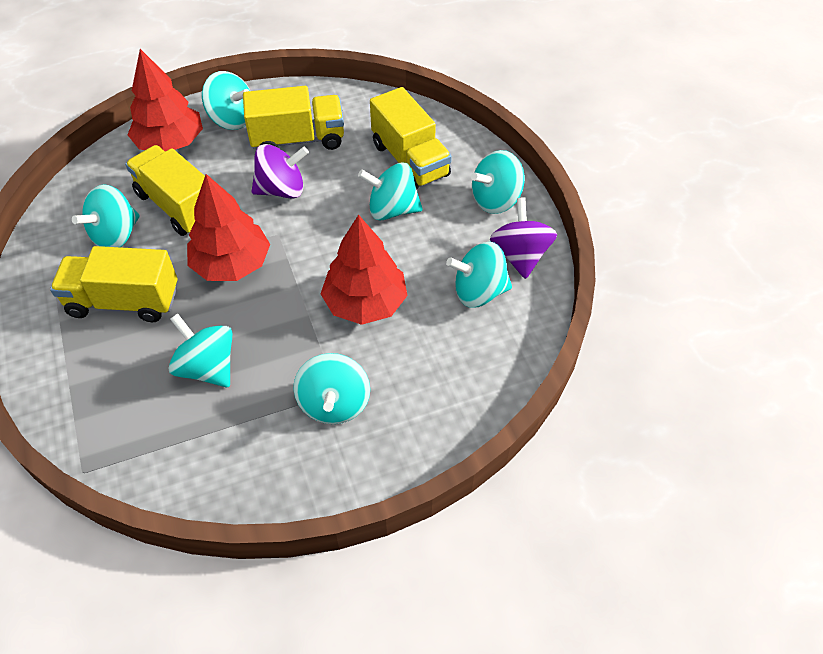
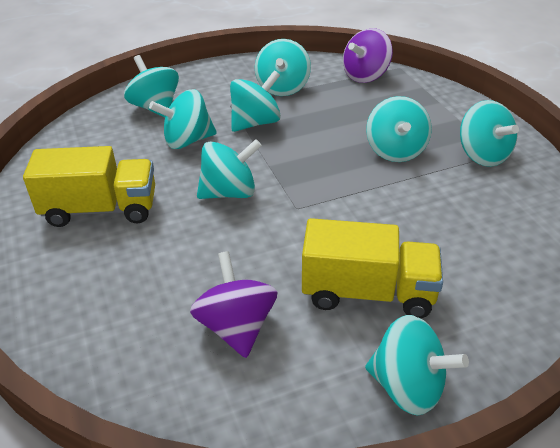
red tree: [128,49,203,152] [187,174,270,281] [321,214,407,325] = 3 -> none = 0
turquoise spinning top: [72,184,140,247] [168,314,233,387] [202,71,250,130] [293,353,370,424] [358,162,423,220] [446,242,512,308] [471,150,525,214] = 7 -> [124,55,179,118] [149,89,217,149] [197,139,262,199] [230,70,281,132] [255,39,311,96] [365,315,469,415] [366,96,432,162] [460,100,519,167] = 8
yellow truck: [50,246,178,322] [125,145,205,236] [243,86,344,150] [370,87,452,190] = 4 -> [23,146,155,227] [302,218,443,318] = 2

